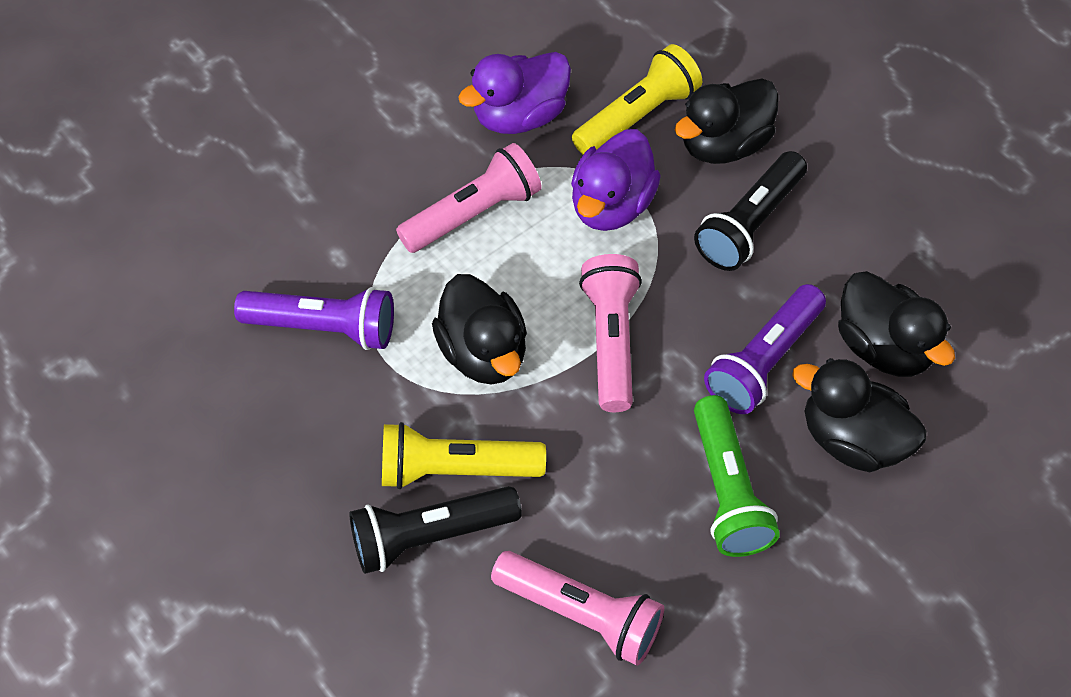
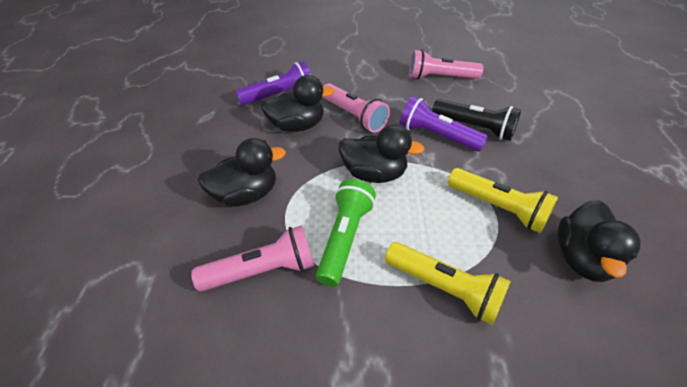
black flashlight: [349,486,522,574] [694,151,807,271] = 2 -> [432,99,521,141] = 1
purple duck: [458,52,571,134] [571,129,661,231] = 2 -> none = 0

